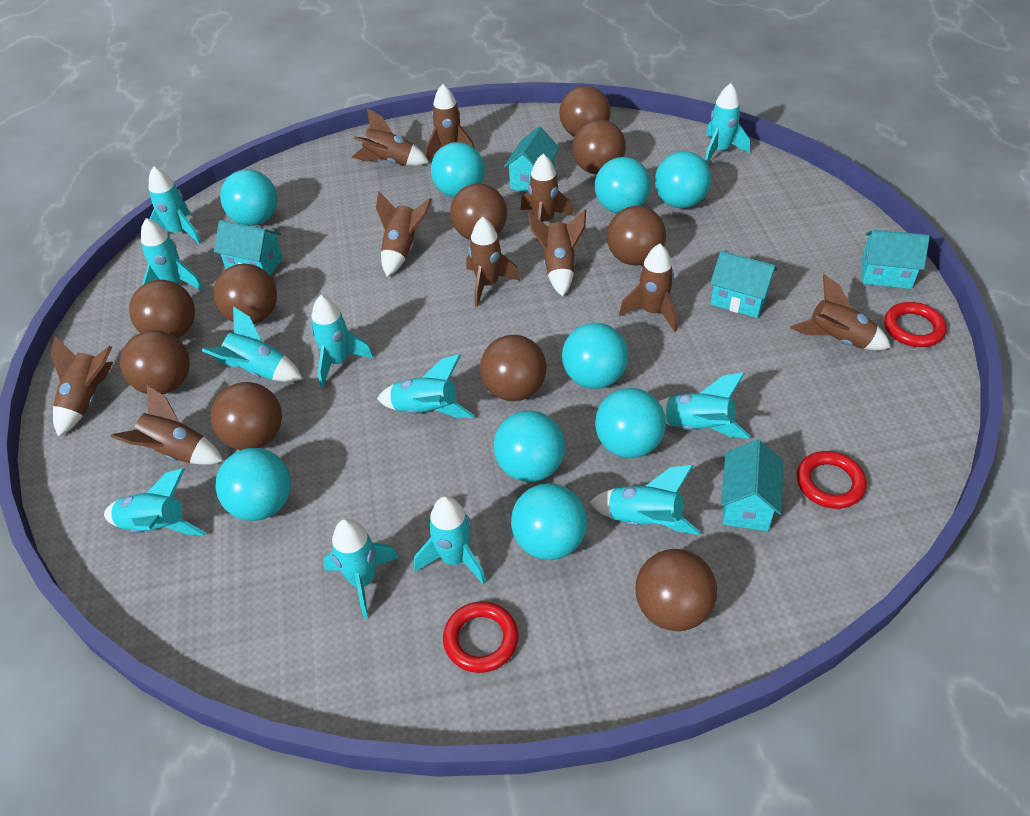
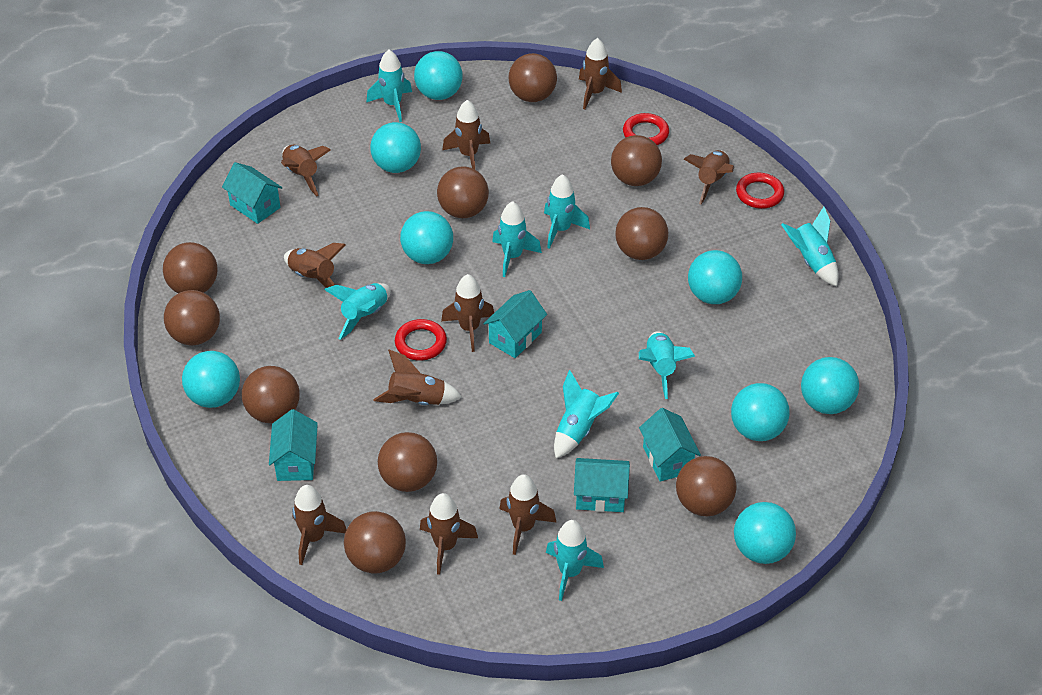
turquoise ball: [215,448,291,521] [220,169,278,226] [431,142,485,197] [494,411,565,482] [511,483,587,560] [562,323,628,389] [595,157,651,213] [595,388,666,458] [655,151,711,208] = 9 -> [182,351,240,408] [370,122,421,173] [400,211,453,264] [414,51,463,100] [688,250,742,304] [731,383,790,441] [734,502,796,564] [801,357,859,414] = 8
turquoise rocket: [104,468,206,536] [141,218,204,291] [149,166,202,244] [202,306,303,382] [311,295,373,387] [323,519,399,619] [377,354,475,418] [414,496,486,585] [589,465,701,535] [658,372,751,439] [705,83,750,163] = 11 -> [324,283,391,340] [366,50,412,122] [492,201,542,277] [544,174,590,249] [546,520,604,601] [554,370,619,458] [639,331,695,399] [781,207,839,286] = 8

